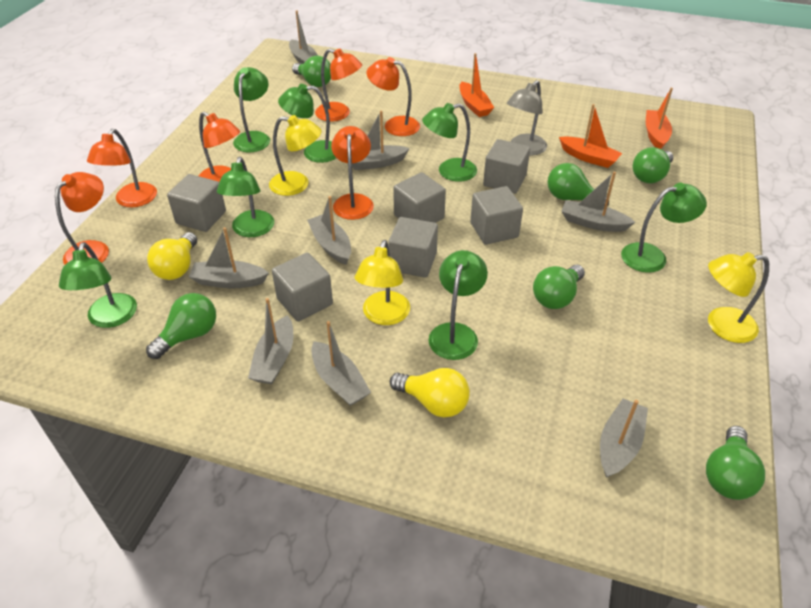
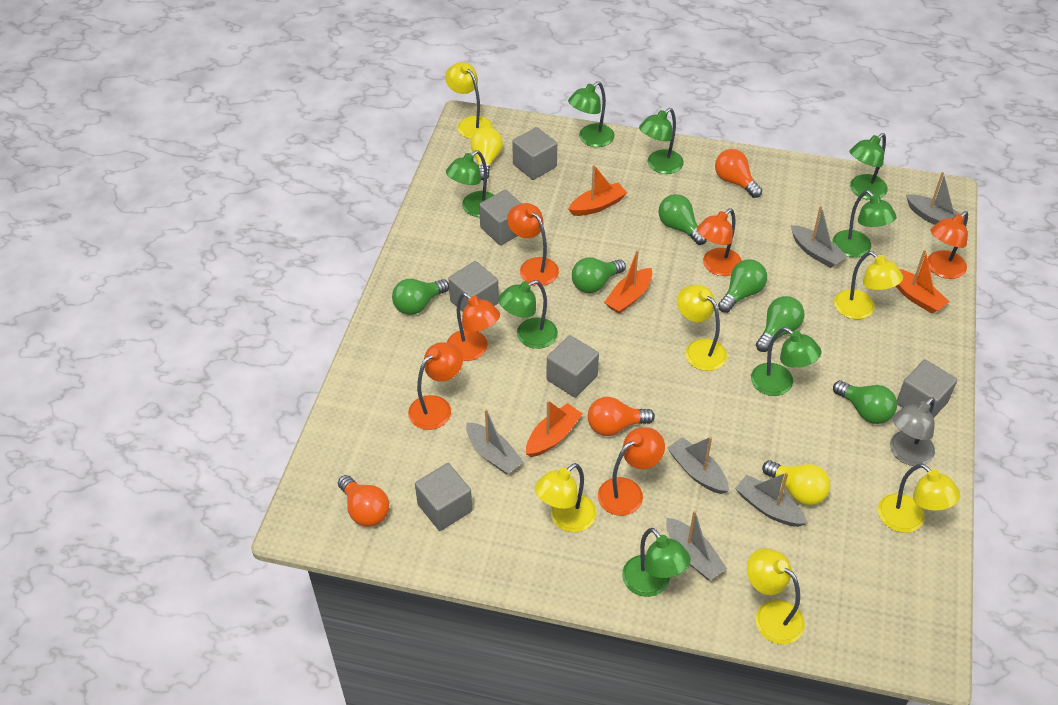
green lamp: [59,242,137,328] [217,157,274,237] [233,67,270,152] [278,84,336,163] [422,103,477,182] [428,250,488,360] [621,183,707,273] = 7 -> [446,150,494,217] [498,280,558,349] [568,81,615,147] [622,528,691,597] [639,108,684,174] [751,327,822,396] [833,190,897,258] [850,133,888,200] = 8
grey boat: [189,227,269,288] [248,298,293,384] [289,10,318,64] [307,196,351,265] [311,321,371,406] [352,111,410,170] [561,171,635,232] [600,399,648,478] = 8 -> [466,409,524,475] [666,510,727,580] [668,436,729,494] [735,472,807,527] [791,206,847,268] [906,172,964,225] = 6
orange boat: [459,53,494,117] [559,104,622,168] [646,88,673,149] = 3 -> [526,400,583,457] [568,165,627,216] [604,250,652,314] [896,249,950,313] = 4
orange light bulb: none = 0 -> [338,475,389,527] [588,397,655,436] [715,149,762,198] = 3
yellow lamp: [269,115,322,196] [355,240,410,325] [708,252,769,343] = 3 -> [445,62,493,139] [535,463,596,532] [677,285,727,371] [747,548,805,644] [834,251,903,319] [878,463,960,533] = 6

